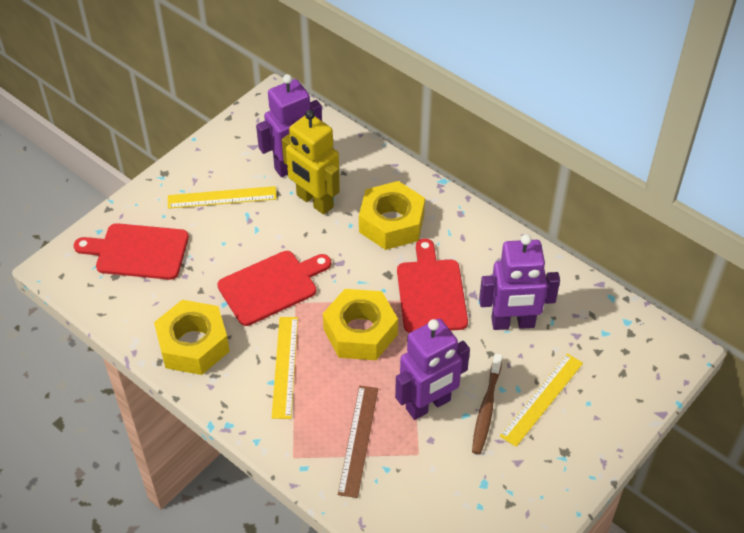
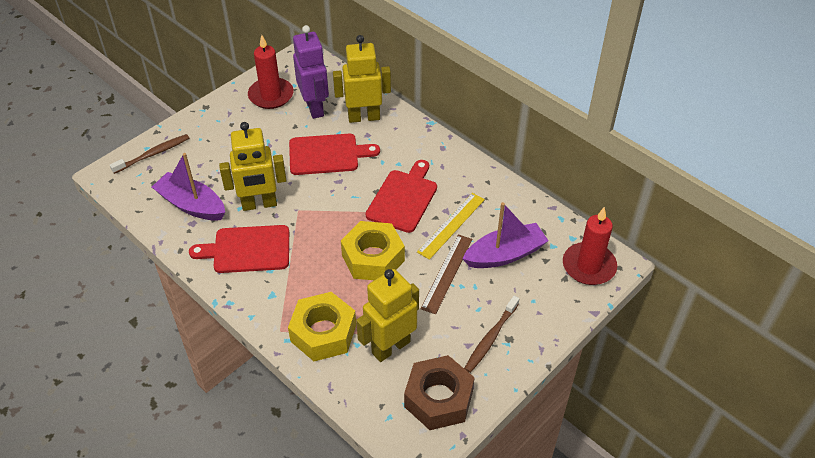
brown nut: none = 0 -> [404,355,475,430] = 1
brown toothbrush: [472,353,503,454] = 1 -> [110,134,189,174] [464,296,519,373] = 2
purple boat: none = 0 -> [152,153,225,221] [462,202,548,268] = 2
purple robot: [256,74,322,177] [395,319,470,420] [479,234,560,330] = 3 -> [293,25,329,119] = 1
red candle: none = 0 -> [248,35,294,109] [563,207,617,285] = 2
yellow nut: [154,300,230,375] [323,289,398,360] [359,181,425,250] = 3 -> [288,292,356,361] [341,221,405,280] = 2
yellow robot: [282,110,340,215] = 1 -> [219,122,287,211] [333,35,391,123] [356,269,419,362] = 3
yellow ruler: [168,186,277,209] [272,317,298,419] [500,353,583,447] = 3 -> [417,193,485,260] = 1

